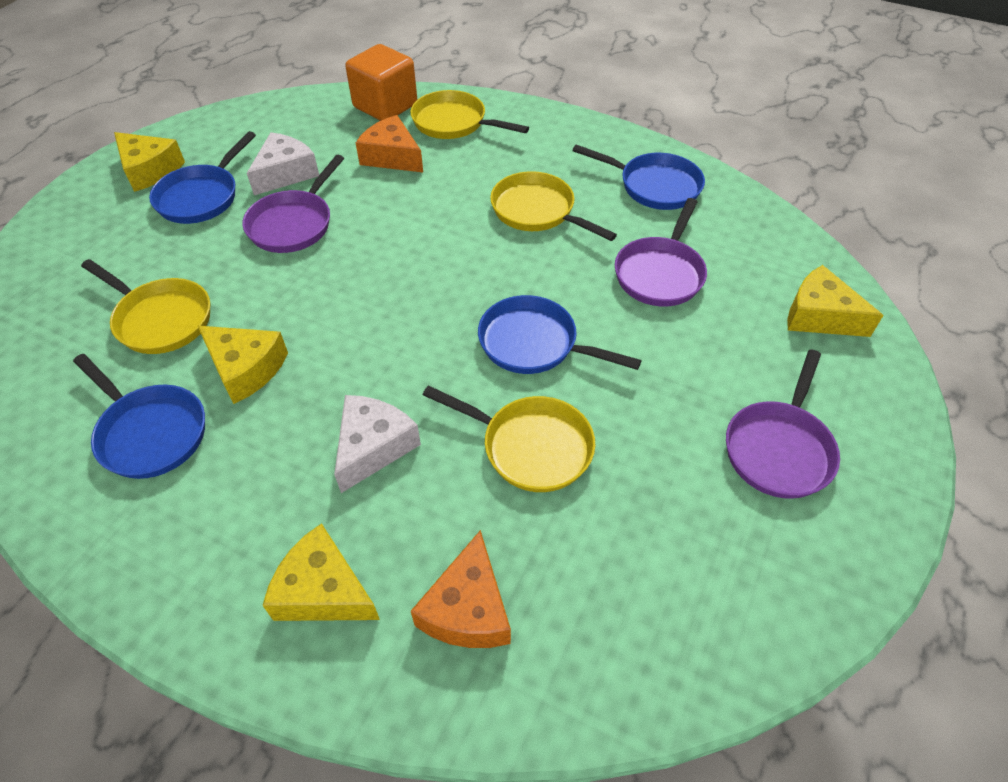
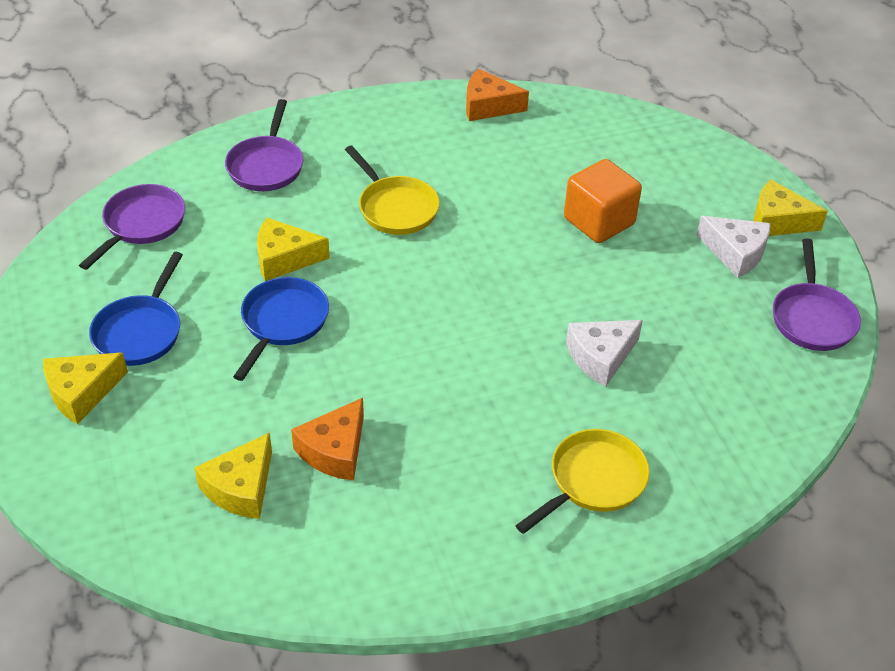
blue pan: [73,354,205,479] [149,131,256,224] [478,295,642,374] [572,144,705,210] = 4 -> [89,252,183,366] [233,277,329,381] = 2
yellow pan: [81,259,210,354] [410,90,529,139] [423,385,595,492] [490,171,617,241] = 4 -> [345,146,440,235] [516,429,650,534] = 2

